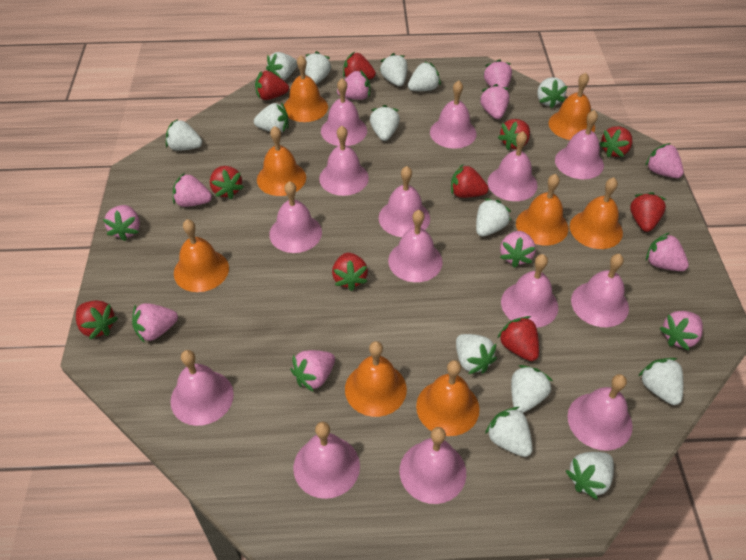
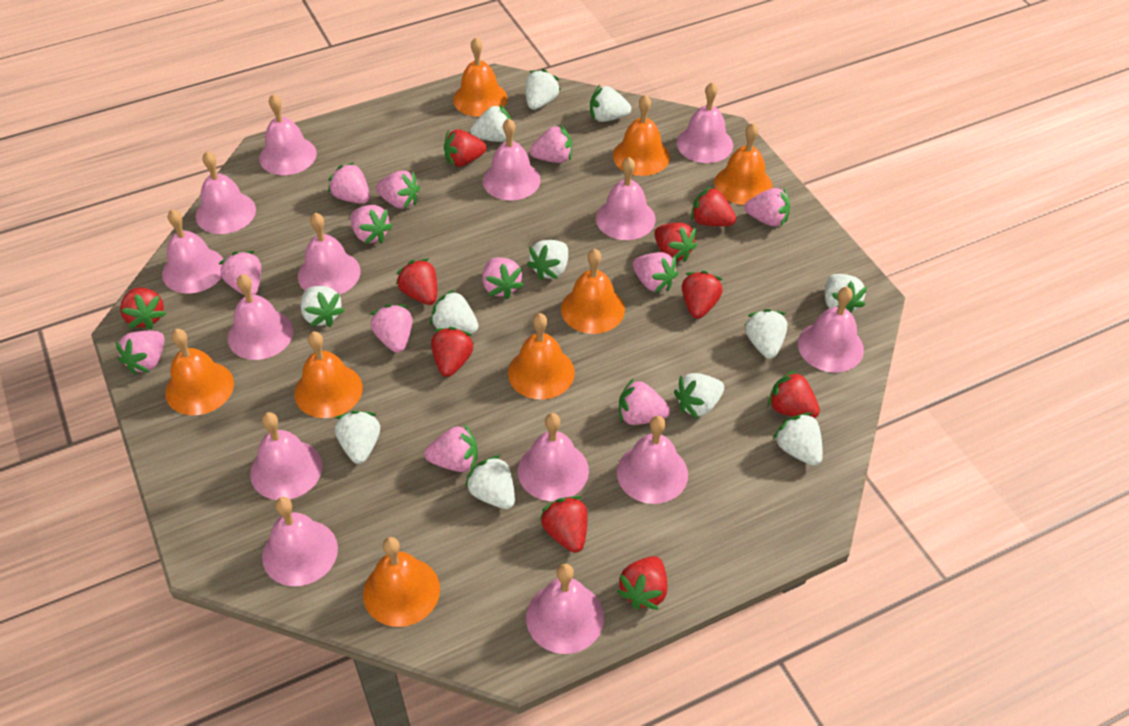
pink strawberry: [103,205,140,241] [132,303,178,343] [173,173,212,207] [291,350,335,392] [337,70,370,100] [480,84,510,119] [483,59,512,88] [500,231,536,268] [645,143,684,178] [646,232,689,271] [659,311,703,350] = 11 -> [115,331,165,375] [219,251,261,295] [328,162,370,204] [350,205,393,244] [370,304,412,353] [376,170,420,209] [424,424,478,472] [483,257,524,299] [530,125,572,163] [619,378,670,425] [633,252,678,293] [744,188,790,227] = 12
white strawberry: [166,119,202,151] [254,103,289,133] [266,52,297,80] [305,51,331,84] [370,105,400,141] [379,53,408,86] [408,61,441,91] [456,334,497,374] [476,198,511,237] [485,407,533,457] [511,365,553,413] [537,77,568,109] [566,452,614,499] [639,358,683,405] = 14 -> [301,286,345,327] [335,411,380,464] [430,290,479,334] [465,455,515,509] [470,105,511,142] [525,69,561,110] [527,240,568,280] [590,85,631,122] [674,373,724,419] [745,309,787,359] [773,413,823,465] [825,274,867,313] = 12

